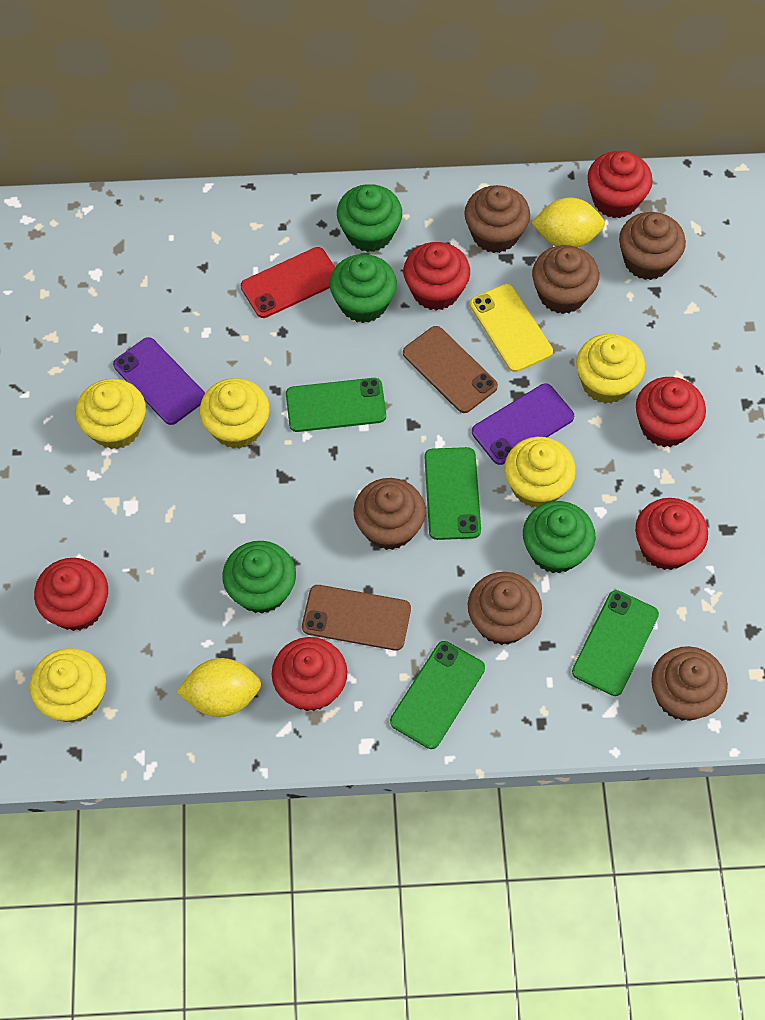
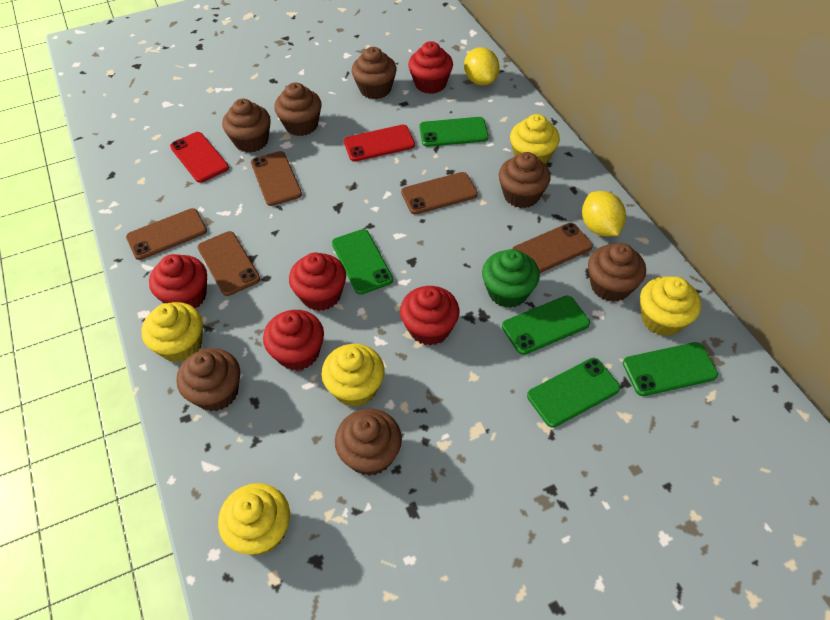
brown cupcake: [353,478,426,550] [464,185,530,253] [468,572,542,645] [532,245,599,314] [619,212,686,280] [651,646,728,721] = 6 -> [176,348,240,411] [222,99,271,153] [274,82,321,136] [335,409,402,476] [352,47,397,99] [499,152,551,208] [588,243,646,302] = 7
brown phone: [302,585,411,651] [403,326,498,413] = 2 -> [126,208,207,260] [198,231,260,296] [251,151,302,206] [401,172,478,214] [512,223,593,274] = 5
green cupcake: [222,541,296,614] [330,254,397,323] [337,184,402,252] [523,501,596,573] = 4 -> [482,249,540,308] = 1
green phone: [286,378,386,432] [390,641,485,749] [425,447,481,540] [572,590,659,696] = 4 -> [332,229,393,295] [419,117,489,147] [502,296,590,355] [527,358,621,428] [623,342,718,396] = 5
purple phone: [113,337,205,425] [472,384,574,465] = 2 -> none = 0
red cupcake: [34,558,108,631] [272,637,347,711] [403,242,470,311] [587,151,653,218] [635,498,708,570] [636,377,706,447] = 6 -> [149,254,207,309] [263,310,324,371] [289,252,346,311] [400,286,459,346] [408,41,453,94] = 5
red phone: [241,247,335,318] = 1 -> [170,132,229,183] [344,125,415,162] = 2
yellow phone: [470,284,553,372] = 1 -> none = 0

